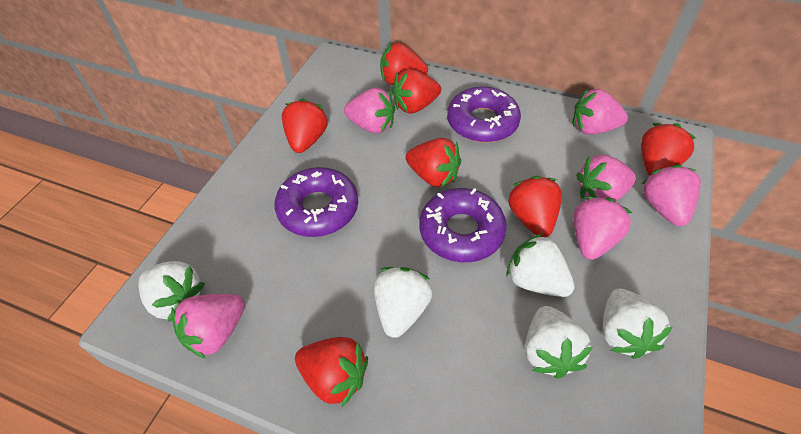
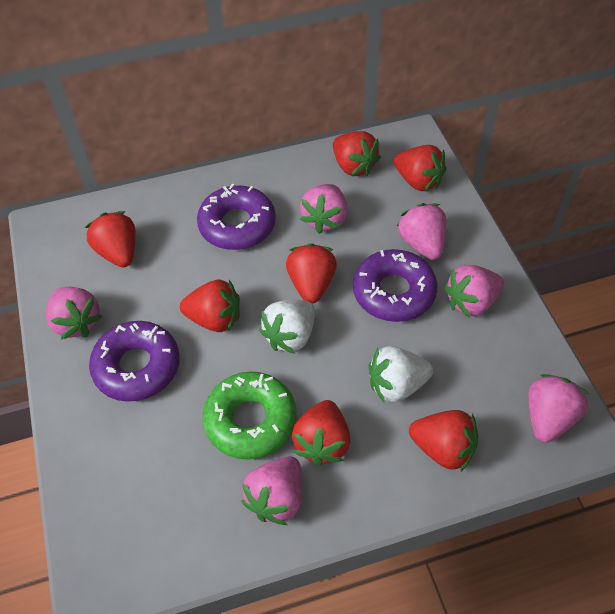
green donut: none = 0 -> [203,371,297,460] = 1
white strawberry: [138,261,205,322] [374,267,432,338] [506,233,575,297] [525,306,593,379] [603,289,673,359] = 5 -> [259,300,315,354] [369,346,433,403] = 2

